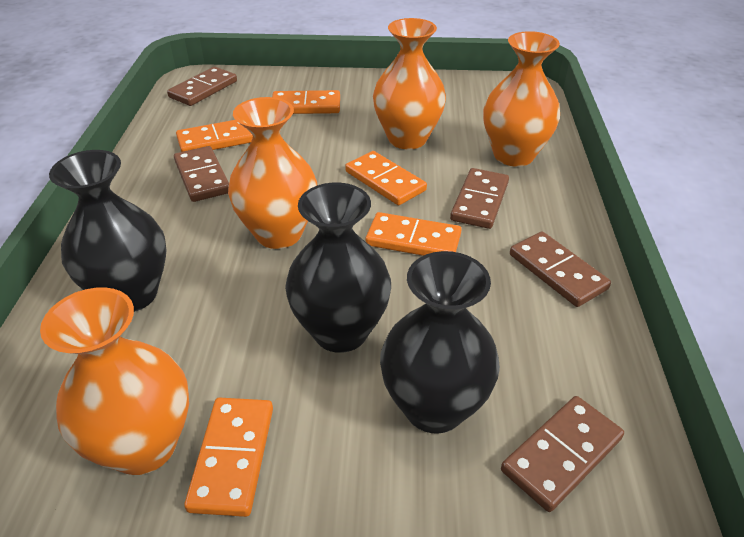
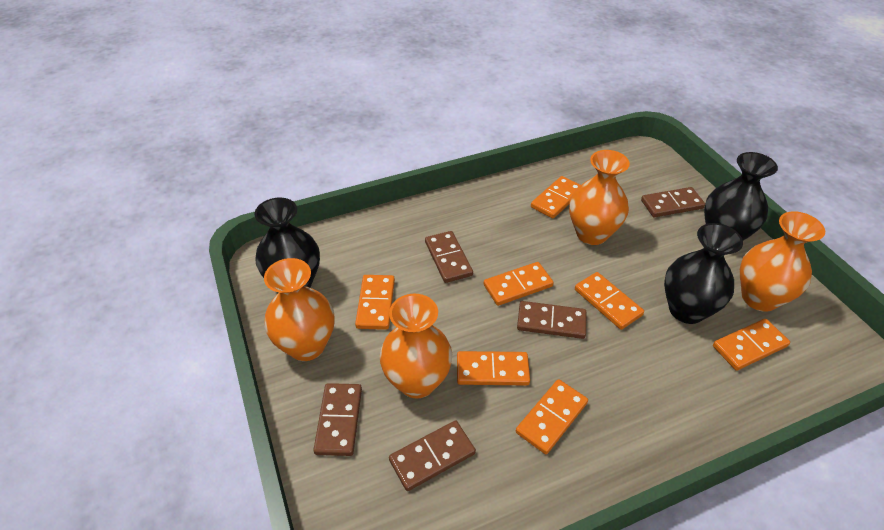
orange domino: [176,120,253,152] [184,398,273,517] [272,90,340,114] [345,151,427,205] [366,212,462,256] = 5 -> [355,275,395,330] [457,351,530,385] [484,262,554,306] [516,379,588,454] [531,176,580,219] [575,272,644,330] [713,319,790,371] = 7

